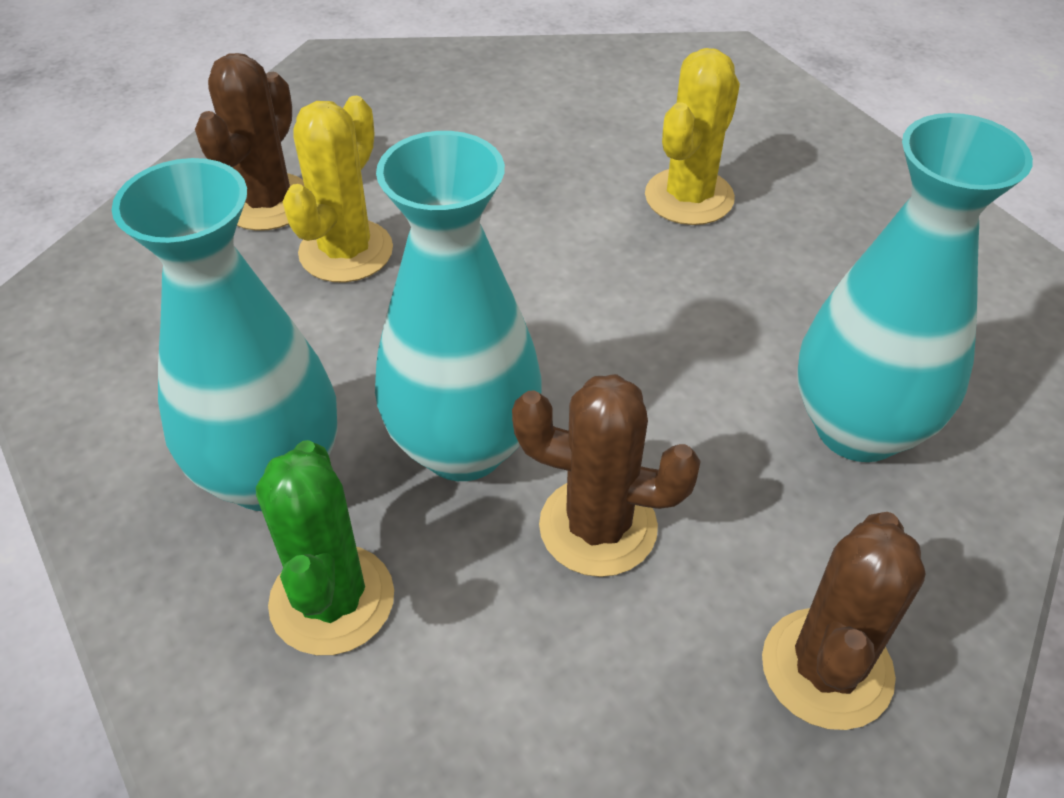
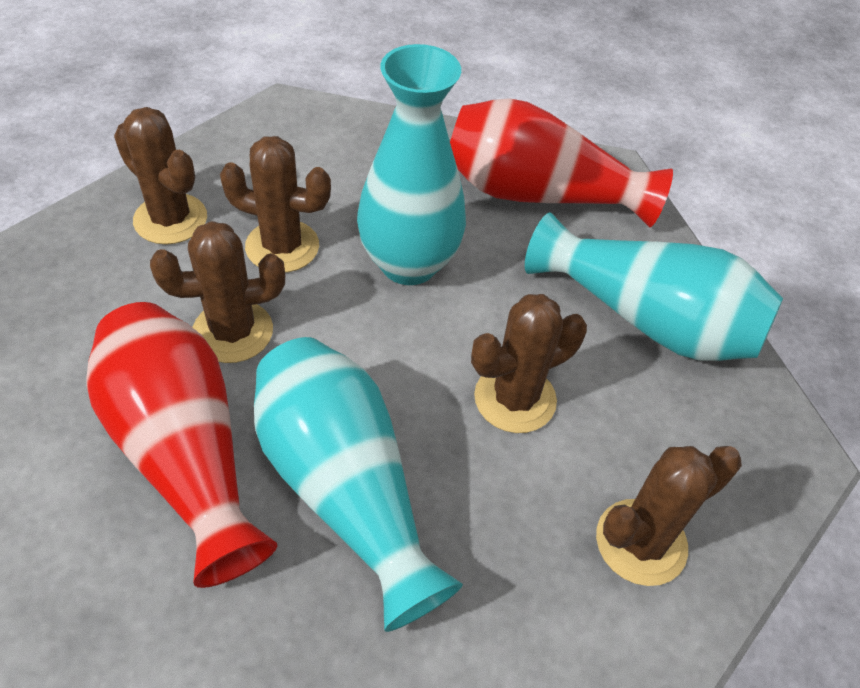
brown cactus: [195,53,305,231] [512,374,701,577] [762,512,926,730] = 3 -> [114,107,207,245] [150,221,285,363] [220,136,331,273] [471,294,587,433] [596,446,742,586] = 5
green cactus: [256,440,394,655] = 1 -> none = 0
red vase: none = 0 -> [86,302,277,588] [450,98,673,227] = 2
yellow cactus: [283,96,393,282] [645,48,740,225] = 2 -> none = 0

